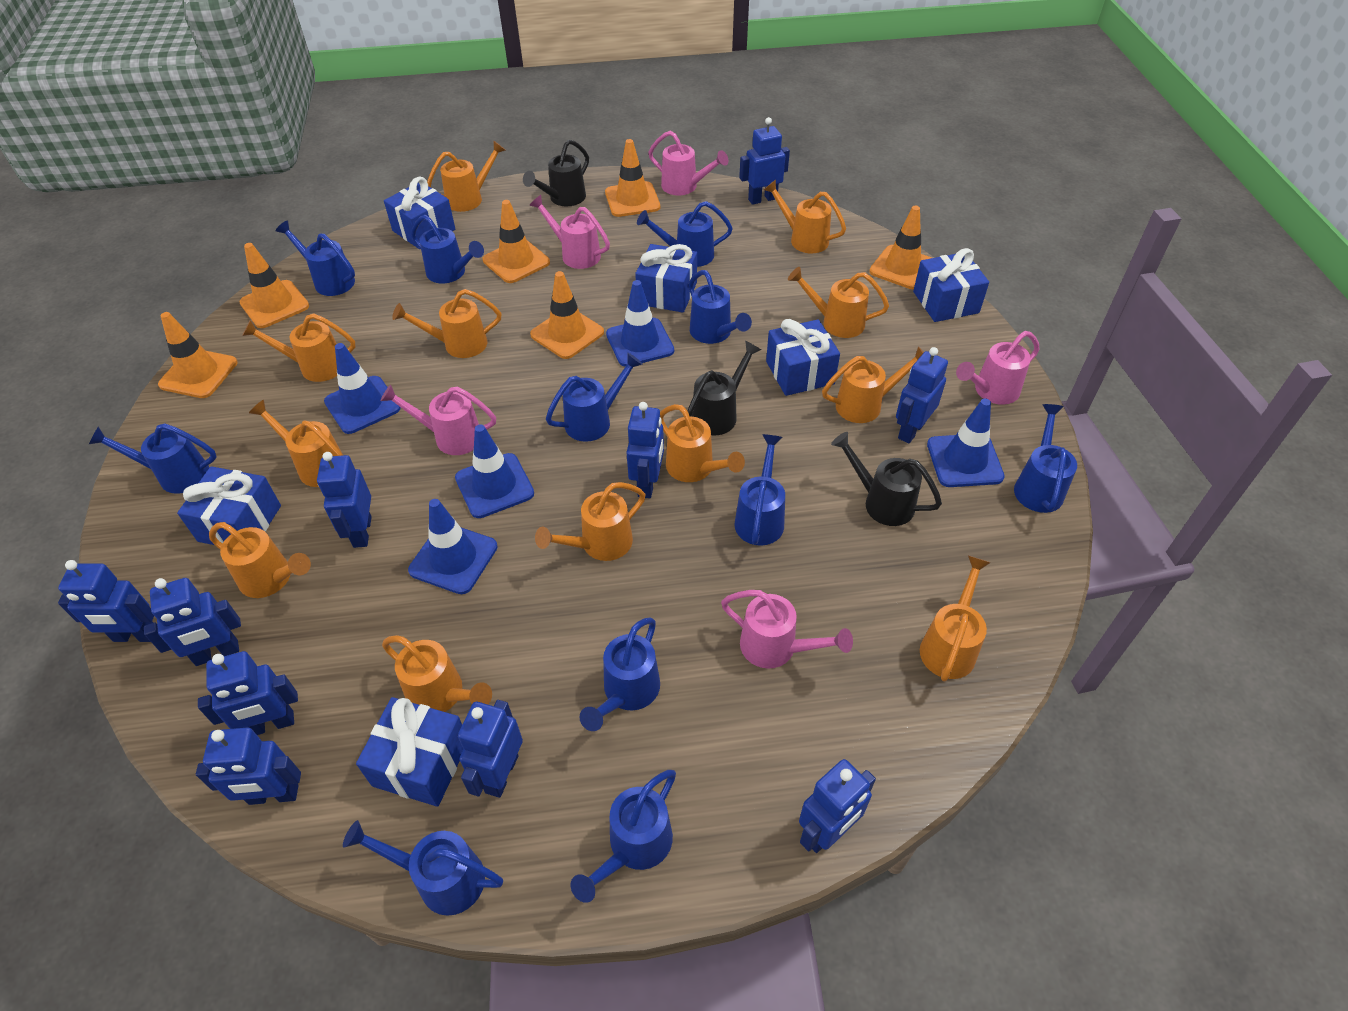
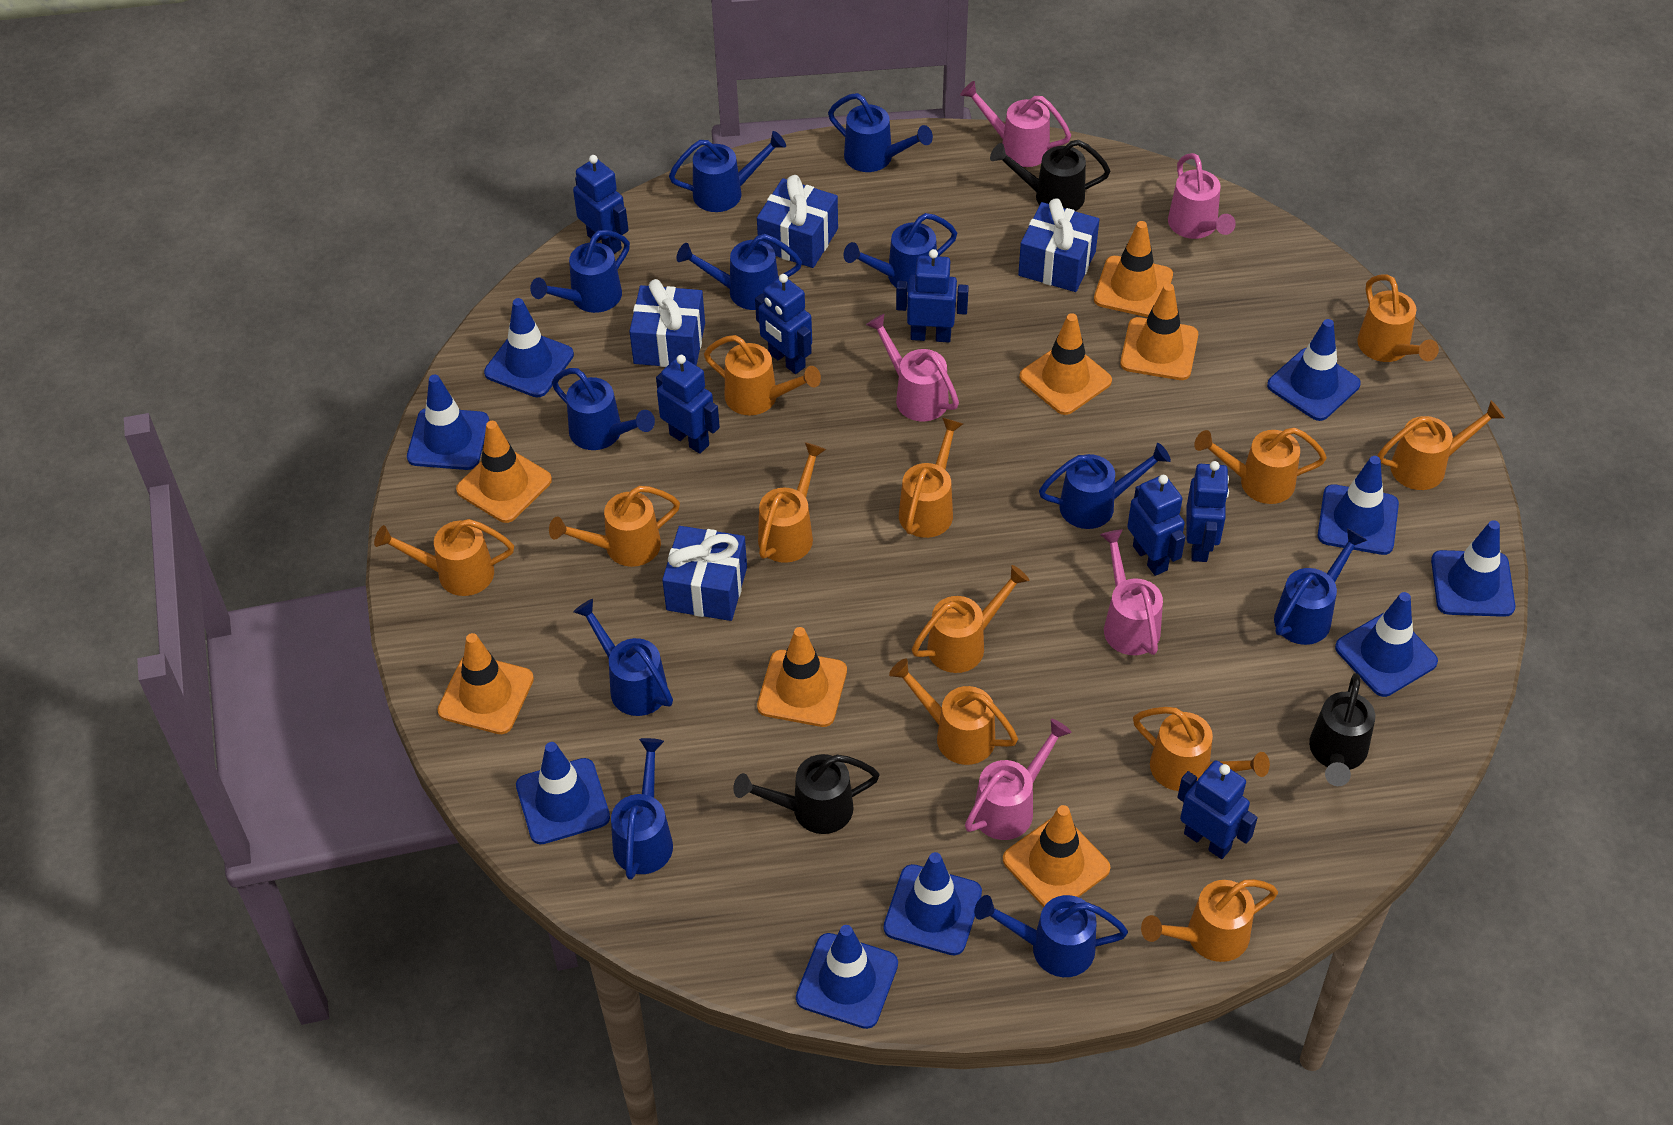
blue gift: [177,466,281,545] [356,697,463,807] [384,177,455,249] [635,244,697,313] [766,319,840,396] [913,248,989,322] = 6 -> [629,279,705,367] [662,526,747,621] [757,175,838,268] [1018,198,1099,292] = 4
blue robot: [58,560,154,642] [144,578,241,666] [196,728,301,805] [198,651,298,735] [317,452,372,548] [458,700,523,798] [626,402,664,498] [739,117,790,205] [799,759,876,853] [896,347,948,444] = 10 -> [573,155,629,254] [656,355,720,454] [755,274,812,374] [896,249,969,342] [1127,475,1185,576] [1177,760,1257,859] [1186,461,1229,562] = 7
blue traffic cone: [324,343,401,434] [408,499,498,594] [455,424,534,518] [606,280,674,367] [927,398,1005,487] = 5 -> [407,375,489,470] [484,298,574,397] [516,742,610,844] [796,925,898,1029] [884,852,982,955] [1267,319,1361,421] [1318,456,1399,555] [1335,592,1438,697] [1431,520,1515,617] = 9
orange traffic cone: [158,312,237,398] [239,243,309,328] [483,200,550,283] [530,271,604,359] [605,139,660,217] [869,206,932,290] = 6 -> [437,633,534,734] [456,421,552,523] [757,627,847,727] [1003,805,1110,907] [1019,313,1112,415] [1094,221,1173,317] [1120,283,1198,380] = 7

